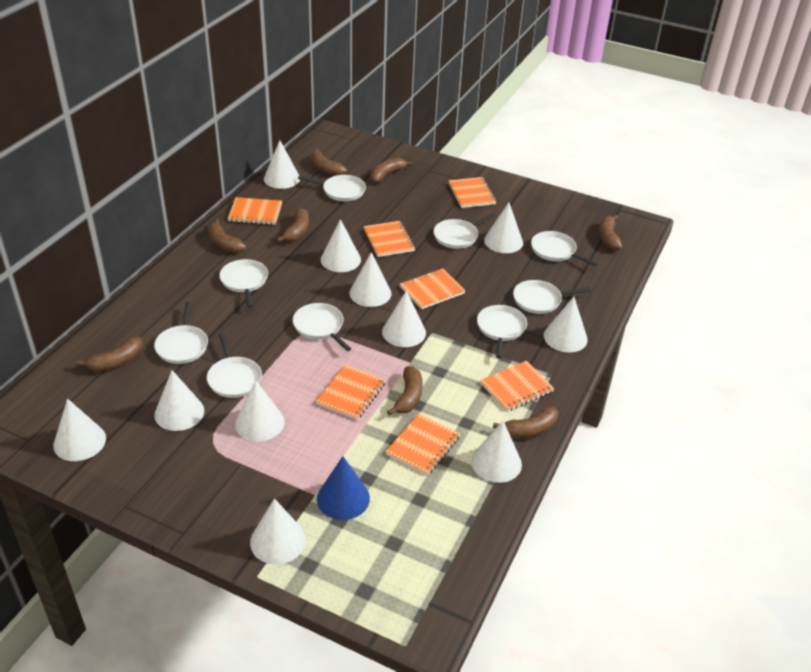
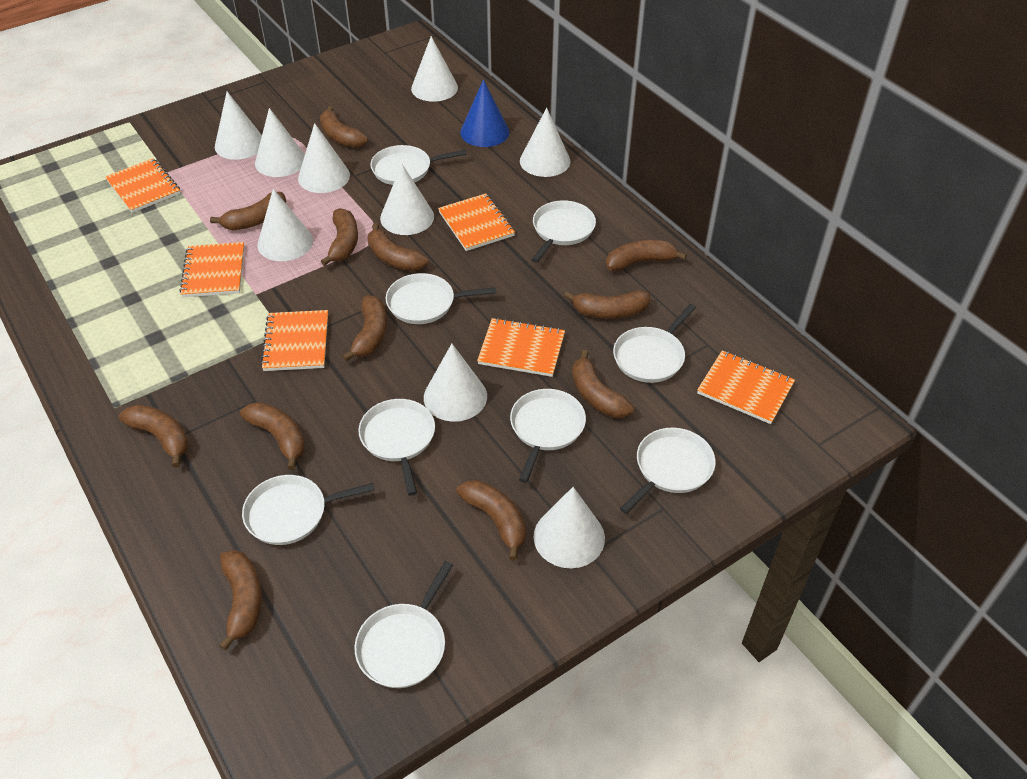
brown banana: [76,336,143,372] [208,219,246,253] [276,208,309,242] [310,148,347,176] [370,158,412,183] [387,366,423,416] [493,406,558,438] [599,215,622,251] = 8 -> [119,405,189,468] [210,192,286,230] [219,550,262,651] [240,402,305,470] [320,106,368,148] [321,208,358,266] [342,295,387,361] [368,223,428,271] [456,480,526,561] [564,290,650,319] [572,350,634,418] [606,240,687,271] = 12
orange notebook: [228,197,282,225] [316,365,385,420] [364,221,415,257] [385,414,460,476] [400,268,465,309] [449,177,496,208] [480,361,554,412] = 7 -> [105,158,180,213] [180,242,244,297] [261,310,328,371] [438,193,515,251] [477,318,565,377] [697,350,795,424] = 6
white cone: [53,399,106,461] [154,370,204,431] [235,380,285,441] [250,498,306,564] [264,140,300,189] [321,219,361,272] [349,252,392,307] [382,291,426,347] [471,421,522,483] [484,202,523,253] [544,297,588,352] = 11 -> [215,92,262,160] [255,108,305,177] [257,189,313,261] [298,123,350,193] [380,164,434,235] [411,36,458,102] [424,344,487,422] [520,108,570,177] [534,487,605,568] = 9

